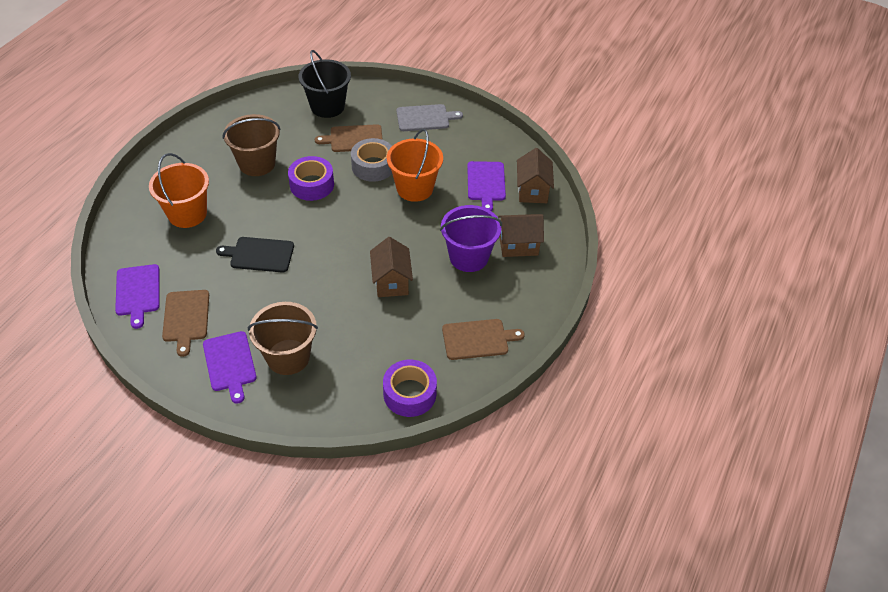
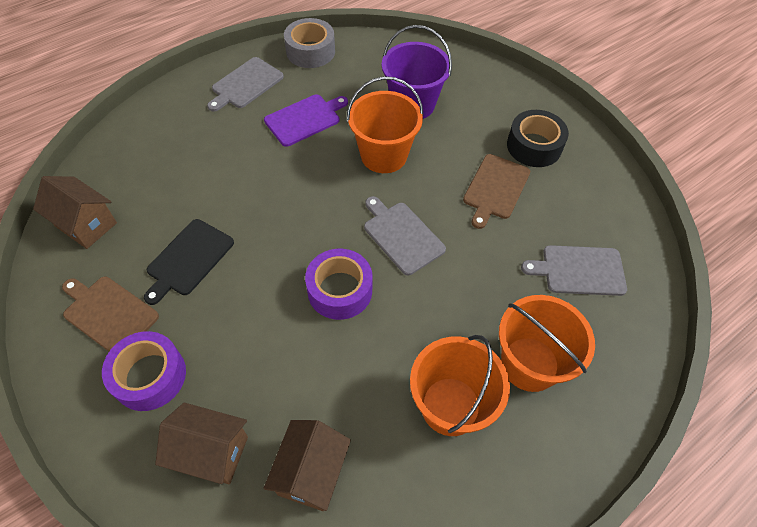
black bucket: [299,50,351,118] = 1 -> none = 0
black tape: none = 0 -> [507,110,569,167] = 1
brown bucket: [223,114,281,176] [248,302,318,375] = 2 -> none = 0
brown cutting board: [162,290,209,357] [315,124,383,152] [442,319,525,360] = 3 -> [62,277,159,351] [463,154,530,229] = 2
grey cutting board: [396,104,463,131] = 1 -> [207,57,284,112] [364,196,446,275] [521,245,627,296] = 3
orange bucket: [149,153,209,228] [387,129,443,202] = 2 -> [347,76,424,173] [410,335,510,436] [499,295,595,392] = 3
purple cutting board: [115,264,159,329] [203,331,257,404] [467,161,506,212] = 3 -> [264,94,348,147] = 1

